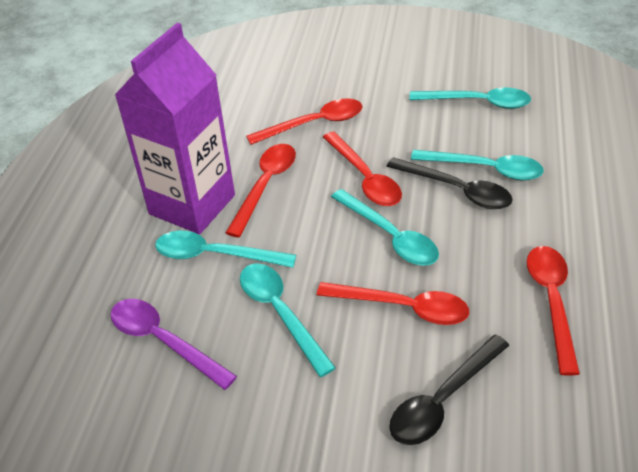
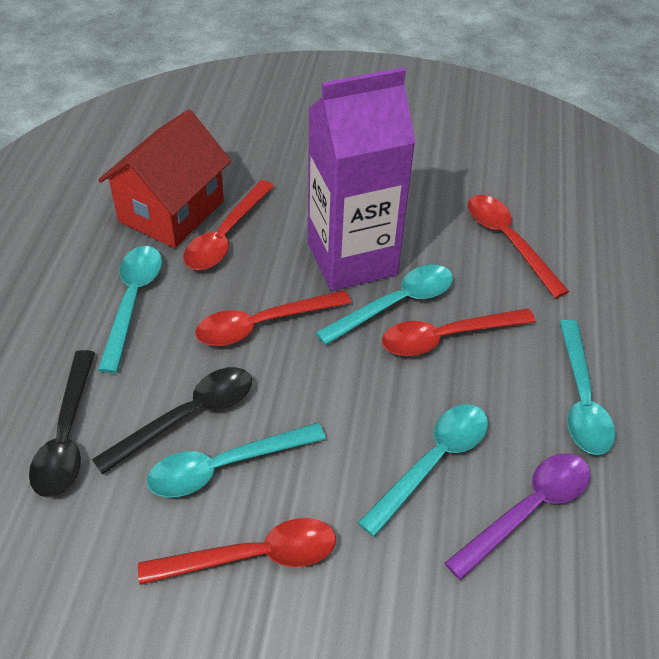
red house: none = 0 -> [98,110,231,248] = 1

